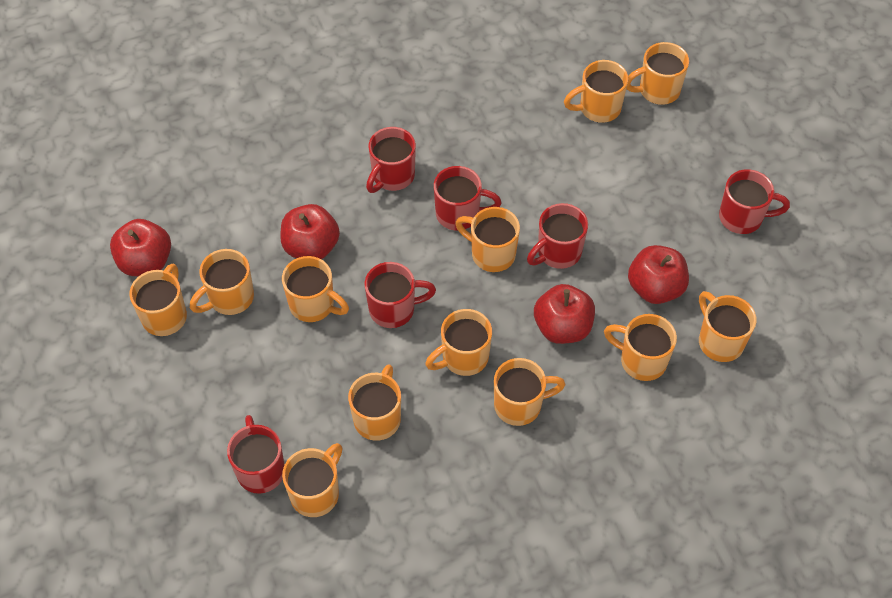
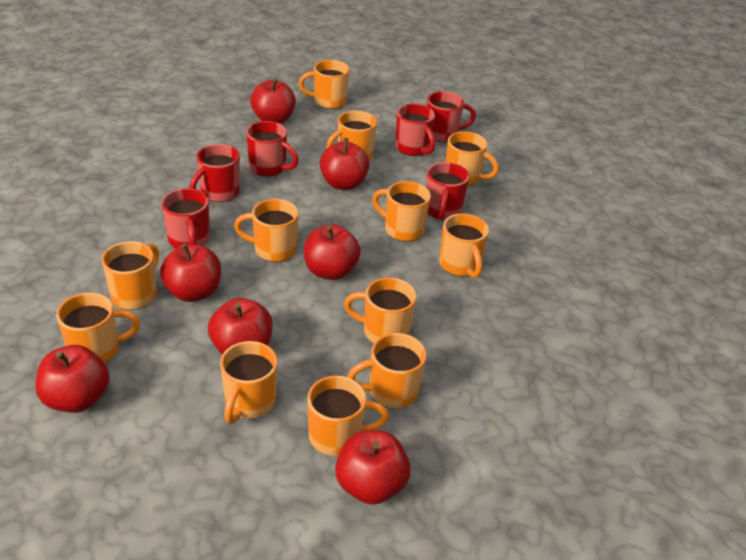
red apple: [110,219,171,276] [280,204,340,259] [534,284,595,344] [628,245,689,304] = 4 -> [35,345,110,413] [160,243,221,302] [208,298,273,355] [250,78,296,124] [304,224,361,280] [320,138,370,190] [335,430,411,505] = 7

